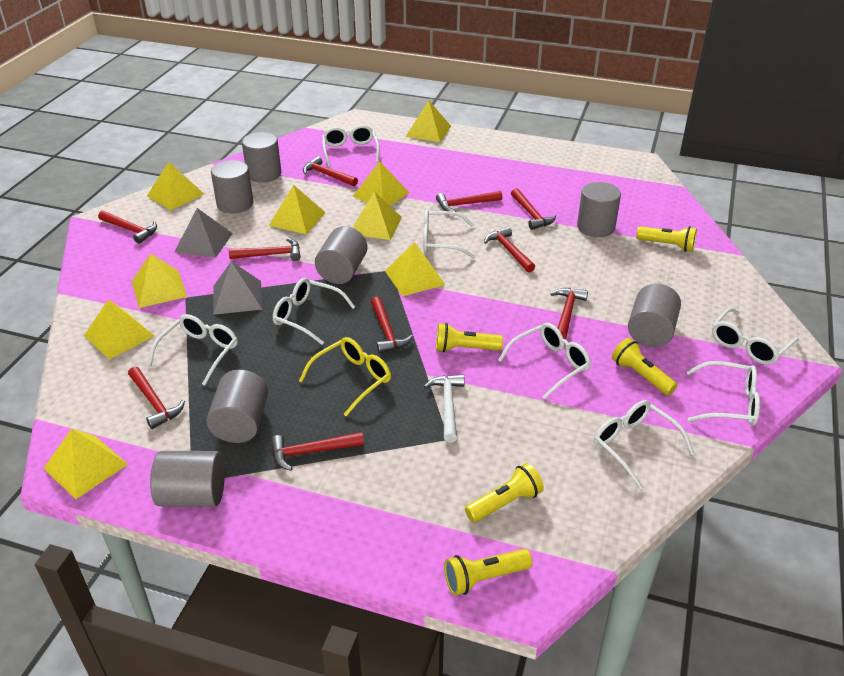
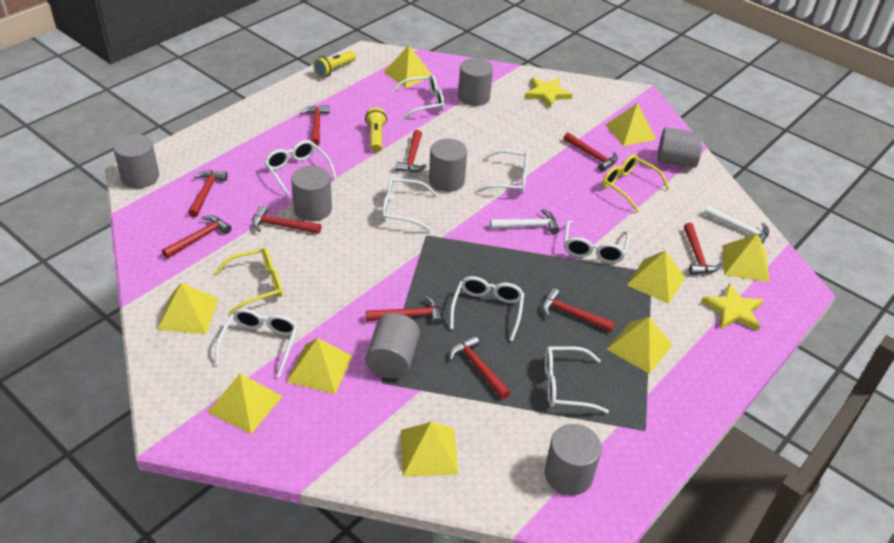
grey pyramid: [174,208,233,258] [213,261,262,315] = 2 -> none = 0
white hammer: [424,374,465,442] = 1 -> [490,209,559,234] [704,206,769,244] = 2
yellow flashlight: [436,323,503,352] [444,549,533,595] [465,463,544,523] [612,338,677,396] [636,226,697,252] = 5 -> [313,51,356,78] [365,107,387,152] = 2
yellow glasses: [299,337,391,416] = 1 -> [215,247,283,315] [602,155,670,212] = 2
yellow star: none = 0 -> [525,78,573,108] [702,283,763,331] = 2

